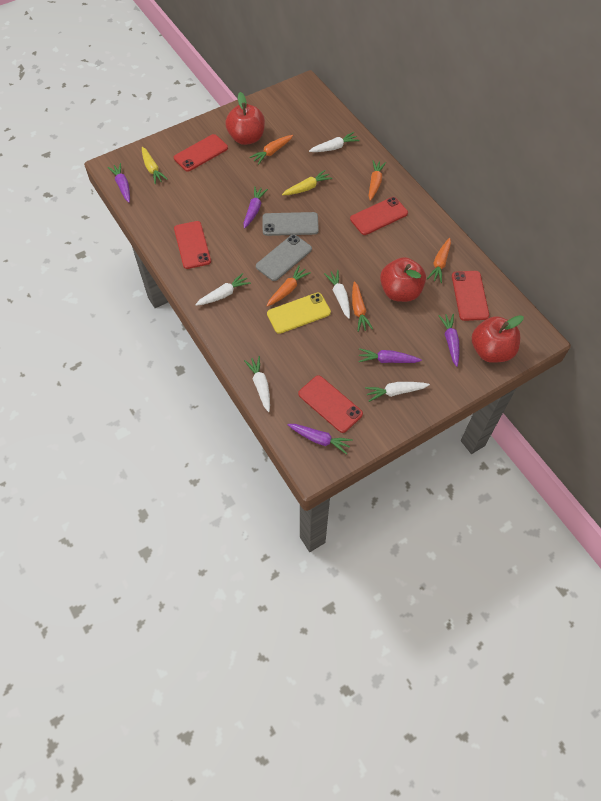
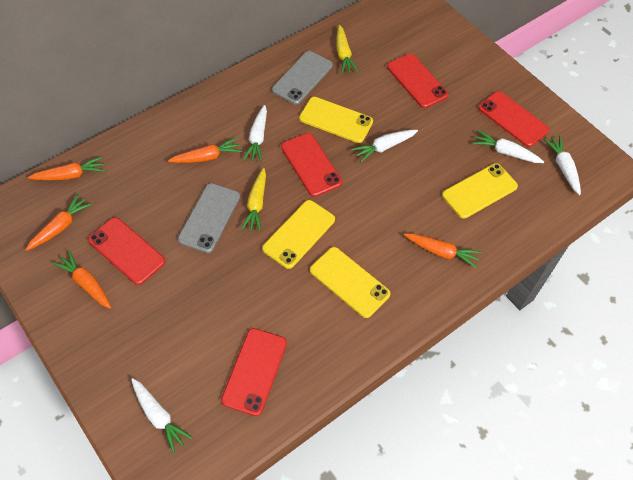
purple carrot: [108,163,130,203] [243,186,268,229] [288,424,353,454] [358,348,422,363] [438,314,460,367] = 5 -> none = 0
red apple: [225,92,265,145] [380,257,426,302] [472,315,524,363] = 3 -> none = 0
yellow phone: [267,293,331,334] = 1 -> [262,200,335,269] [299,97,373,143] [310,247,390,318] [442,163,518,219] = 4

